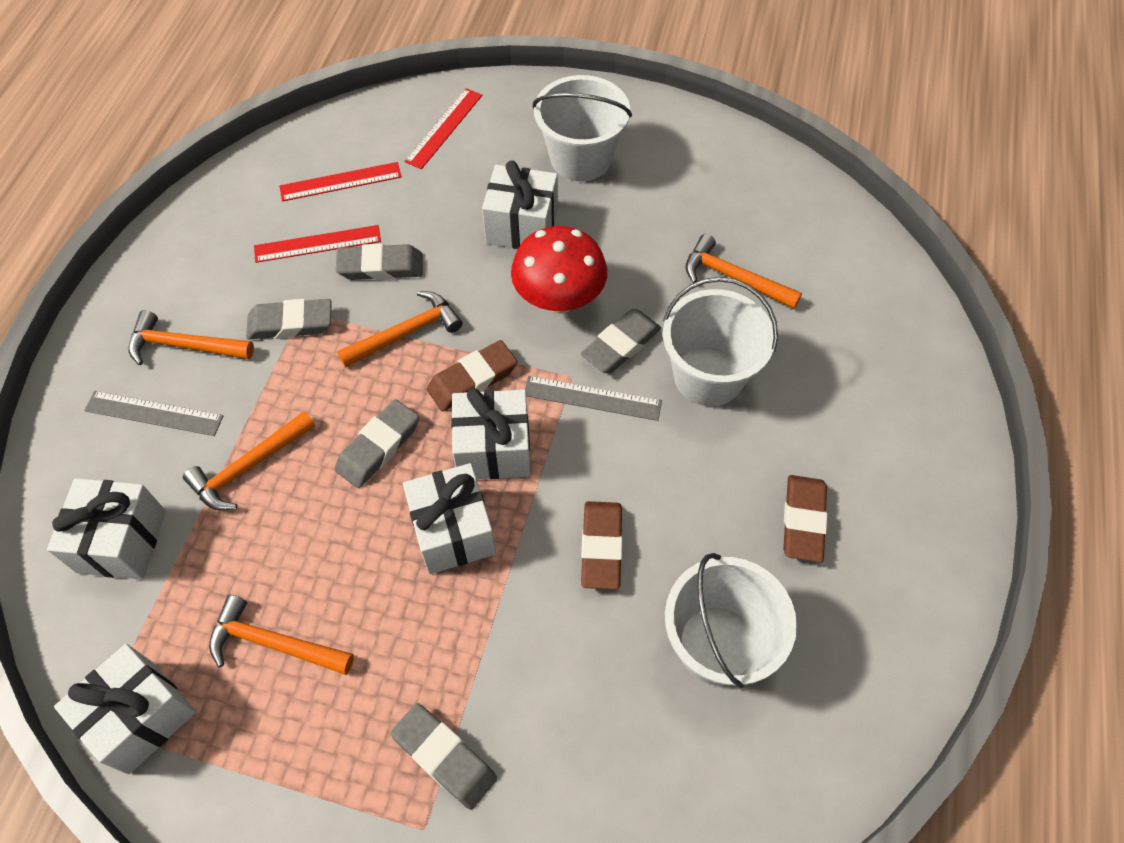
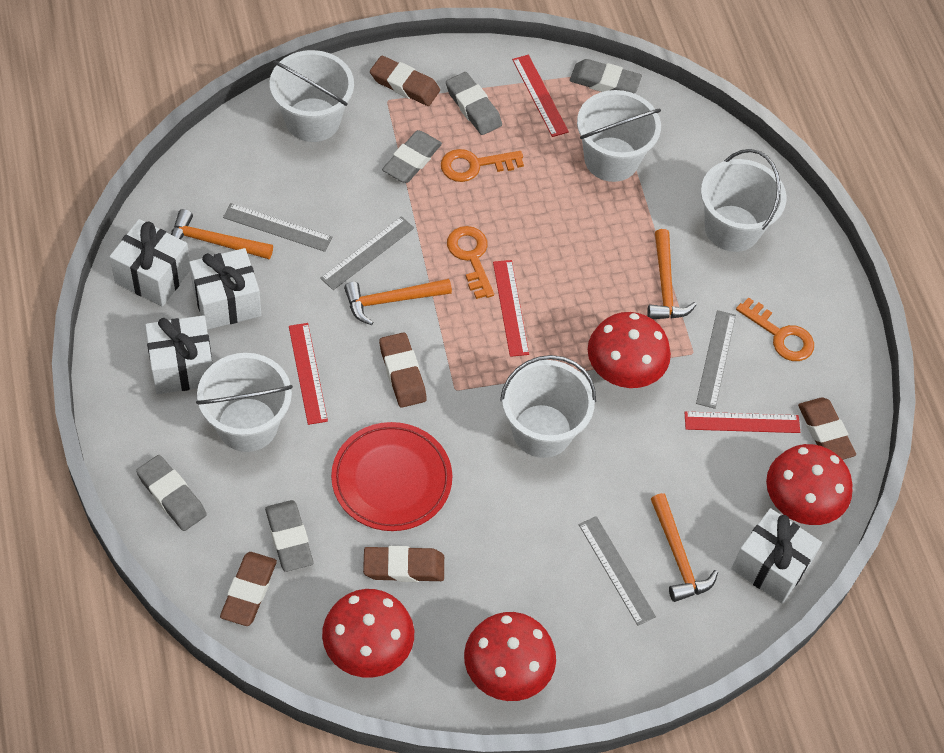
brown eraser: [427,340,517,412] [581,501,623,590] [783,475,828,562] = 3 -> [220,552,277,626] [363,546,444,582] [370,56,440,106] [379,332,427,408] [798,398,856,460] = 5
grey ruler: [84,391,223,436] [525,376,662,421] = 2 -> [223,203,332,252] [320,216,414,290] [579,516,656,626] [696,310,736,409] = 4
orange hammer: [128,310,254,365] [183,411,315,511] [209,595,354,675] [337,291,463,368] [686,234,802,309] = 5 -> [171,209,273,259] [344,279,452,325] [647,229,696,319] [651,493,718,602] = 4
orange key: none = 0 -> [441,149,524,182] [447,226,494,299] [736,297,814,361] = 3
red mushroom: [511,226,607,314] = 1 -> [322,589,414,678] [464,612,556,701] [588,312,671,388] [766,444,853,525] = 4
red plate: none = 0 -> [331,422,452,531] = 1
red ruler: [254,225,381,263] [279,162,402,201] [404,88,482,169] = 3 -> [289,323,328,425] [493,260,529,357] [512,55,569,137] [684,412,800,433] = 4
white bucket: [533,75,632,181] [663,277,778,406] [665,553,797,688] = 3 -> [196,353,293,452] [270,50,354,142] [500,355,596,458] [577,90,661,182] [701,149,787,252] = 5
white gift: [47,478,166,580] [54,644,196,774] [403,463,496,574] [451,388,531,479] [482,160,558,249] = 5 -> [110,219,190,307] [145,315,213,394] [189,248,261,330] [731,508,822,603] = 4

